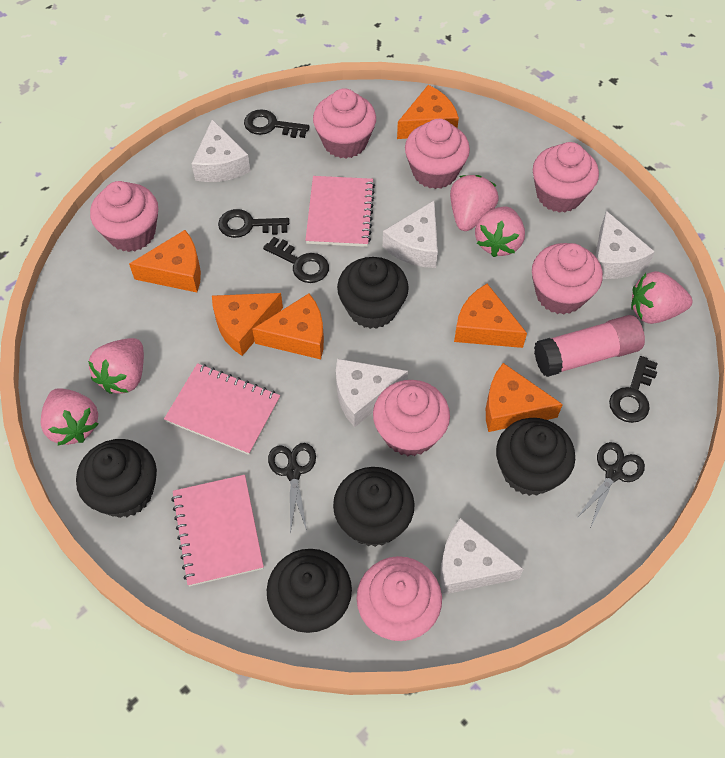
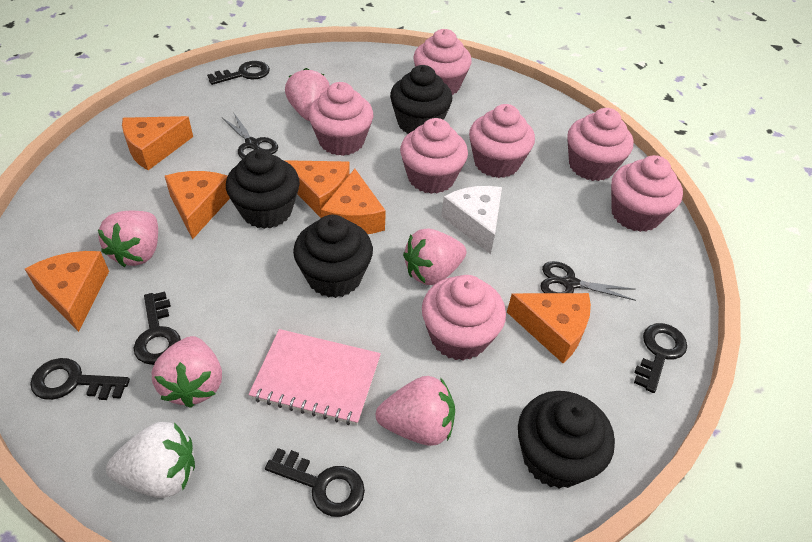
black cupcake: [76,439,157,518] [267,549,352,633] [333,467,415,547] [337,257,409,329] [496,418,575,496] = 5 -> [226,149,300,229] [293,215,373,298] [390,65,452,134] [518,391,615,489] = 4
black key: [218,209,289,238] [244,109,310,138] [263,237,329,283] [609,356,658,423] = 4 -> [30,358,130,400] [134,292,181,365] [207,61,270,85] [265,448,365,517] [634,323,687,393] = 5
pink glue stick: [534,315,645,377] = 1 -> none = 0
pink notebook: [164,363,280,455] [171,475,264,586] [305,176,375,247] = 3 -> [248,329,381,425] = 1
white cheese: [192,119,251,182] [336,359,408,427] [383,201,438,268] [440,518,524,595] [595,211,655,279] = 5 -> [441,186,502,254] = 1
white strawberry: none = 0 -> [106,422,195,498] = 1

